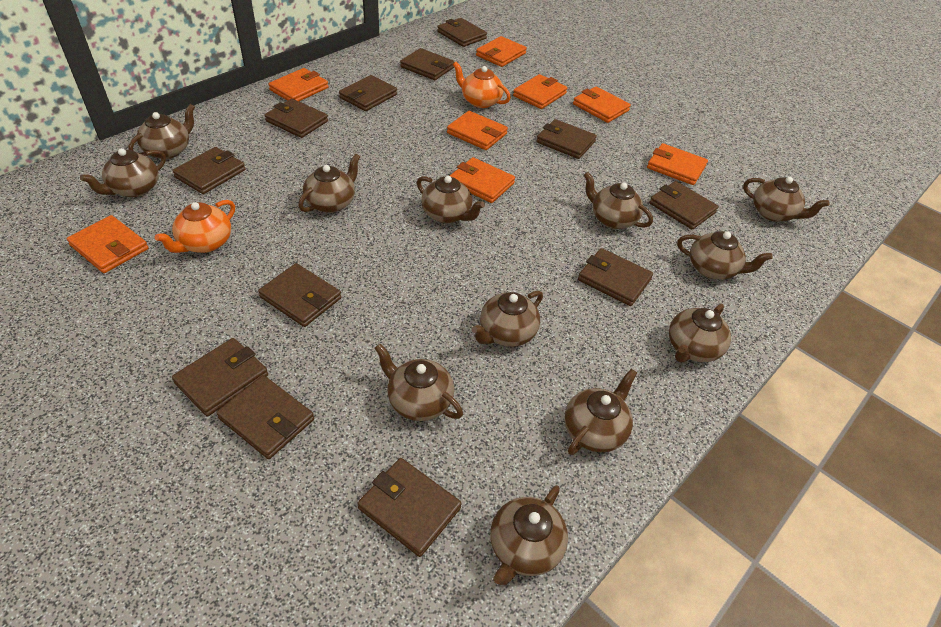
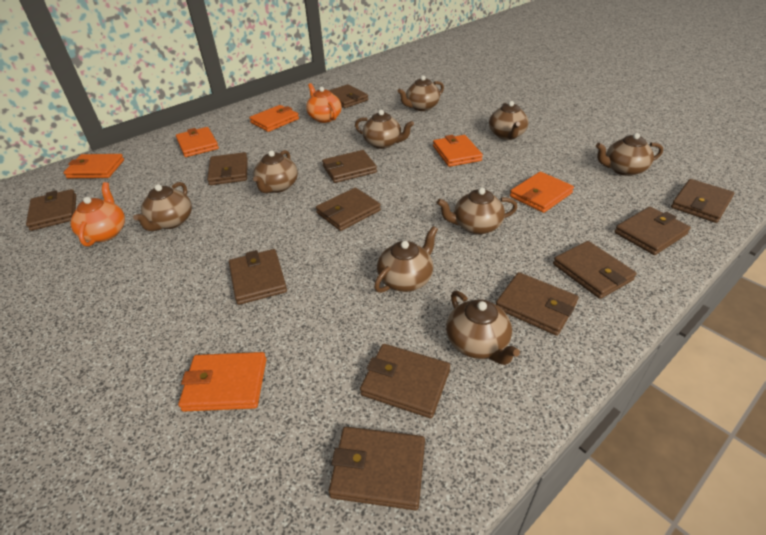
brown teapot: [80,148,166,197] [128,104,195,159] [298,154,360,213] [375,344,463,421] [417,176,485,223] [472,290,543,347] [490,485,568,585] [564,369,637,455] [584,172,653,229] [669,304,731,362] [677,231,773,280] [743,177,829,222] = 12 -> [133,182,192,231] [253,150,298,193] [355,110,414,149] [374,226,438,293] [398,76,444,111] [437,188,517,235] [446,291,520,365] [489,101,529,140] [596,133,663,176] = 9
orange wallet: [67,215,148,273] [268,68,328,101] [447,111,508,150] [450,157,515,203] [476,36,527,67] [513,74,567,109] [573,87,631,123] [647,143,708,185] = 8 -> [64,154,124,178] [176,127,219,157] [178,352,267,411] [249,105,299,132] [433,135,483,167] [510,172,574,213] = 6

